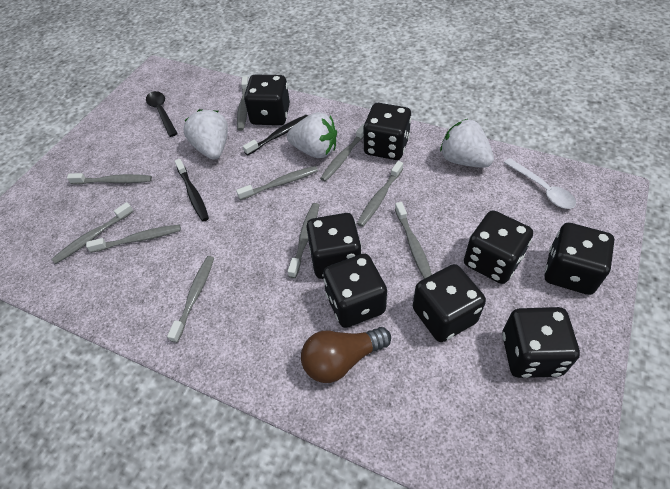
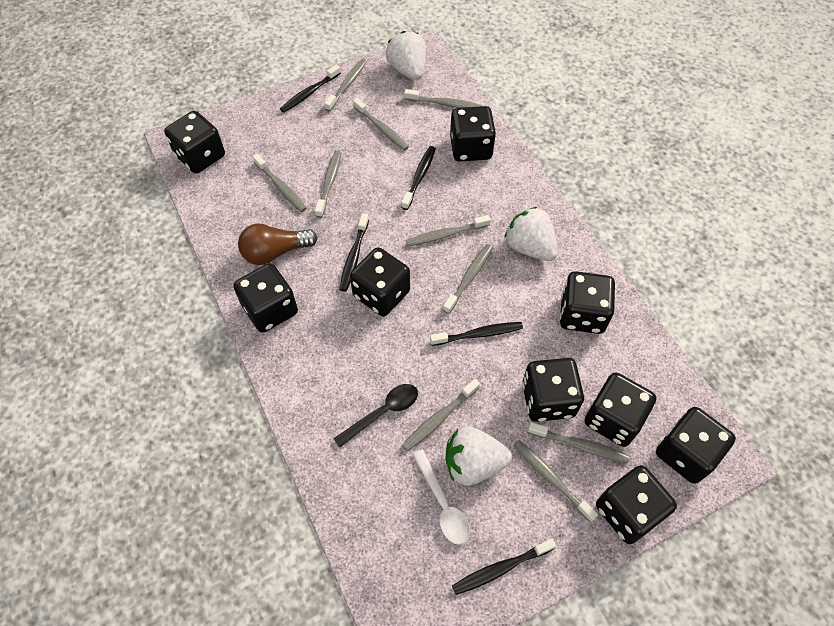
black dice: [244,75,290,125] [306,213,362,279] [323,254,387,328] [363,103,411,160] [413,264,486,342] [464,210,533,284] [502,307,580,378] [545,223,615,295] = 8 -> [164,111,225,173] [233,263,298,333] [350,247,410,316] [450,106,496,162] [522,358,584,422] [560,271,615,334] [584,372,656,447] [596,465,677,544] [656,407,736,484] = 9
black toothbrush: [175,159,209,221] [243,115,308,155] = 2 -> [280,64,341,113] [339,213,369,292] [401,146,436,210] [430,322,523,346] [452,538,556,595] = 5

